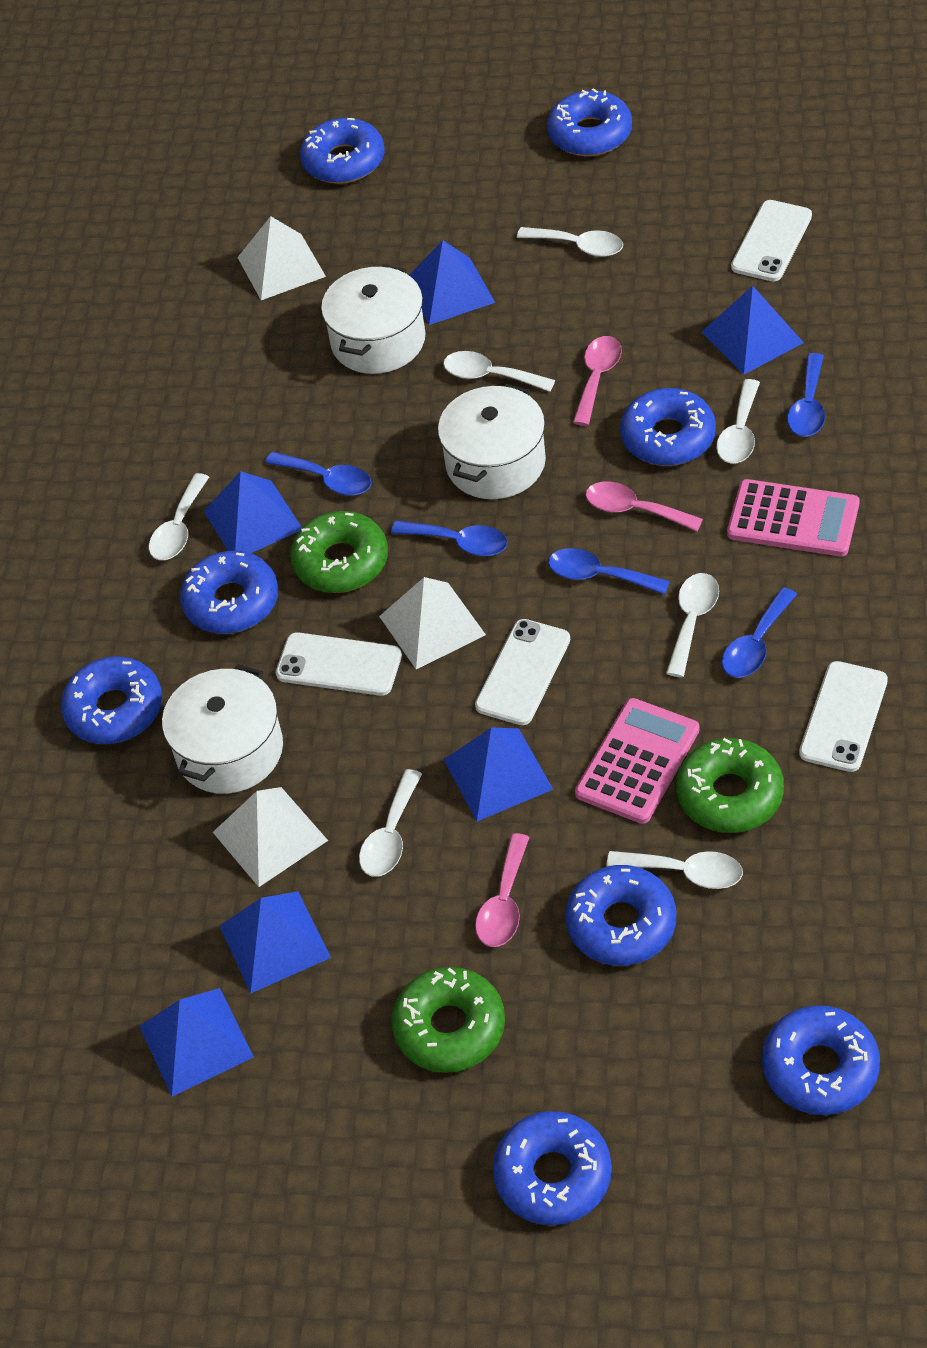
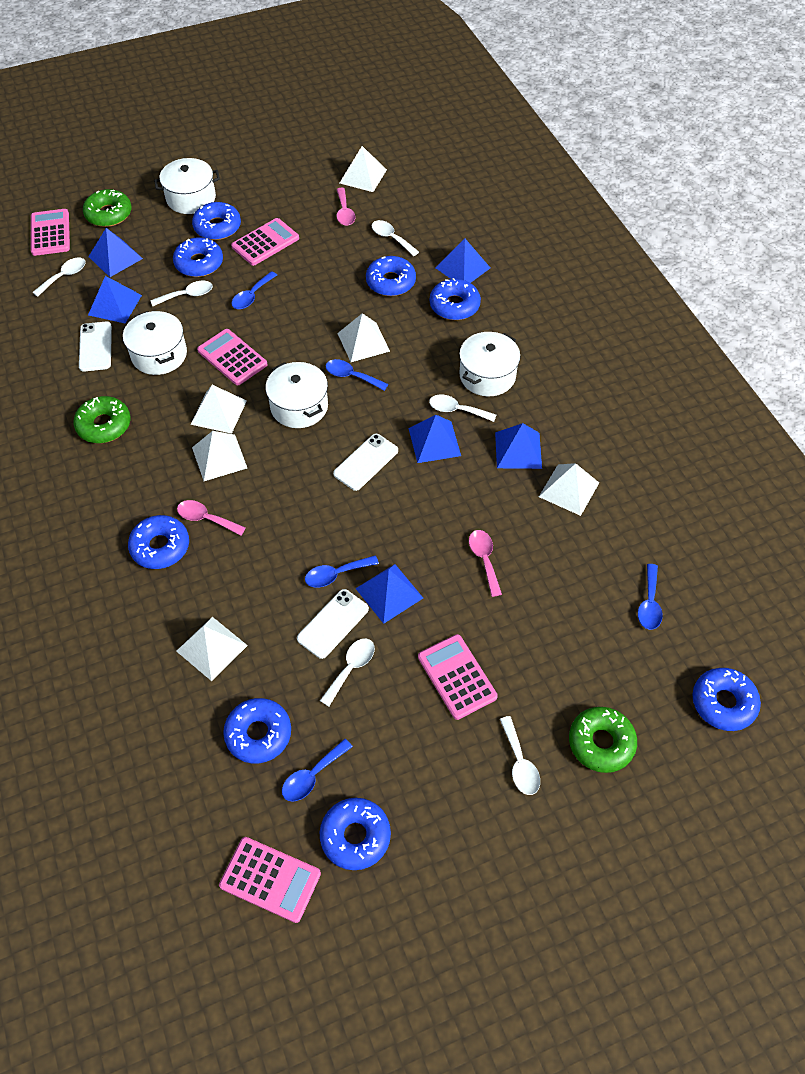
pink calculator: [575,698,699,824] [727,479,860,556] = 2 -> [31,209,70,256] [197,329,267,385] [219,837,321,923] [231,218,299,266] [418,634,498,720] = 5
white phone: [276,632,402,696] [475,619,570,725] [731,200,812,281] [799,661,888,772] = 4 -> [79,321,112,372] [297,589,369,659] [333,434,398,491] = 3
white pot: [162,664,283,794] [321,265,425,374] [438,384,546,499] = 3 -> [123,311,187,375] [154,158,220,214] [265,362,328,428] [459,332,520,396] = 4
white pyramid: [213,787,328,887] [237,216,326,300] [379,577,486,669] = 3 -> [176,617,248,681] [190,385,247,434] [192,431,247,481] [337,313,390,362] [340,146,387,192] [539,463,599,516] = 6
white spoon: [149,473,209,560] [359,769,422,877] [443,351,555,392] [517,227,623,257] [606,851,743,889] [666,573,719,677] [716,379,760,464] = 7 -> [32,257,86,297] [150,281,213,306] [320,639,375,706] [372,220,419,256] [429,394,496,422] [500,716,540,795] = 6

